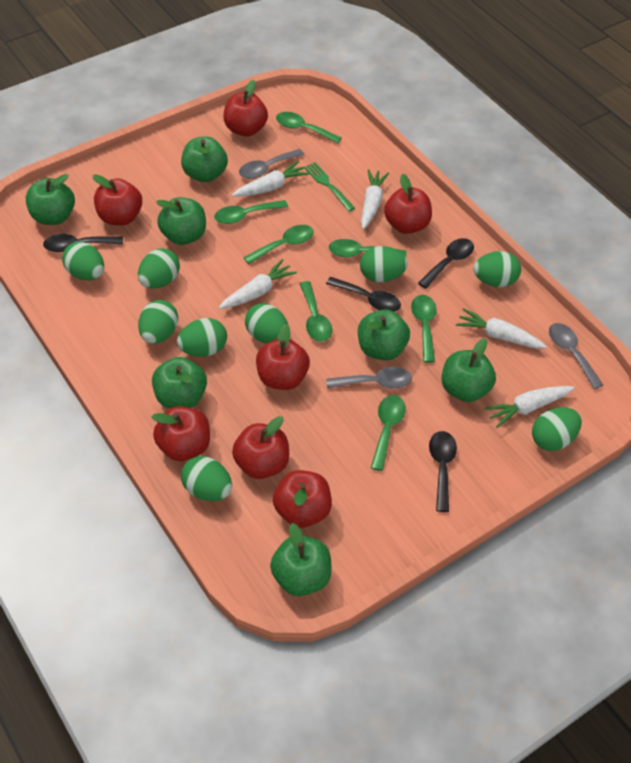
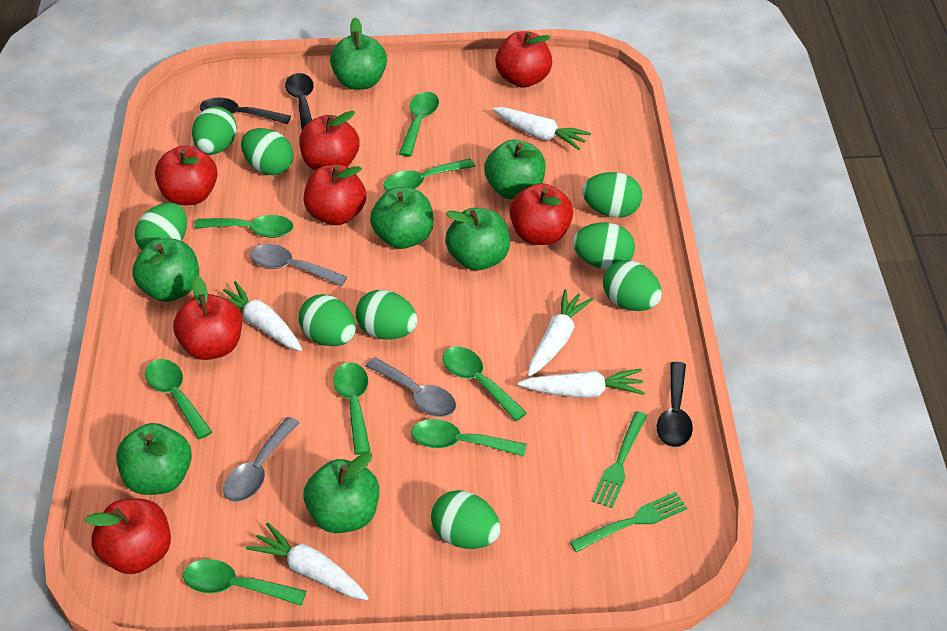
black spoon: [43,234,123,252] [326,277,401,312] [418,238,474,289] [429,431,457,512] = 4 -> [200,98,291,124] [285,73,314,130] [657,362,693,447] = 3
green fork: [304,162,355,211] = 1 -> [570,492,687,552] [592,411,647,508] = 2
green spoon: [214,200,288,224] [243,225,314,264] [276,112,342,144] [300,281,332,341] [329,239,407,257] [371,395,406,471] [411,295,437,363] = 7 -> [145,359,212,440] [183,559,306,606] [194,215,293,238] [333,362,371,455] [383,158,476,191] [399,92,439,157] [411,419,527,456] [443,346,527,421] = 8

